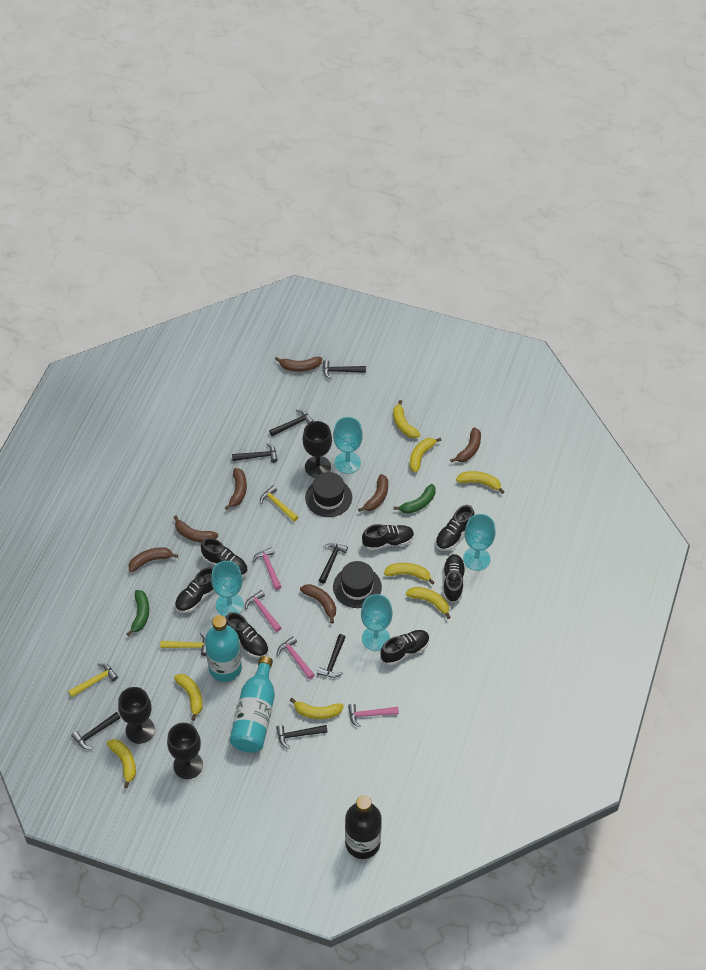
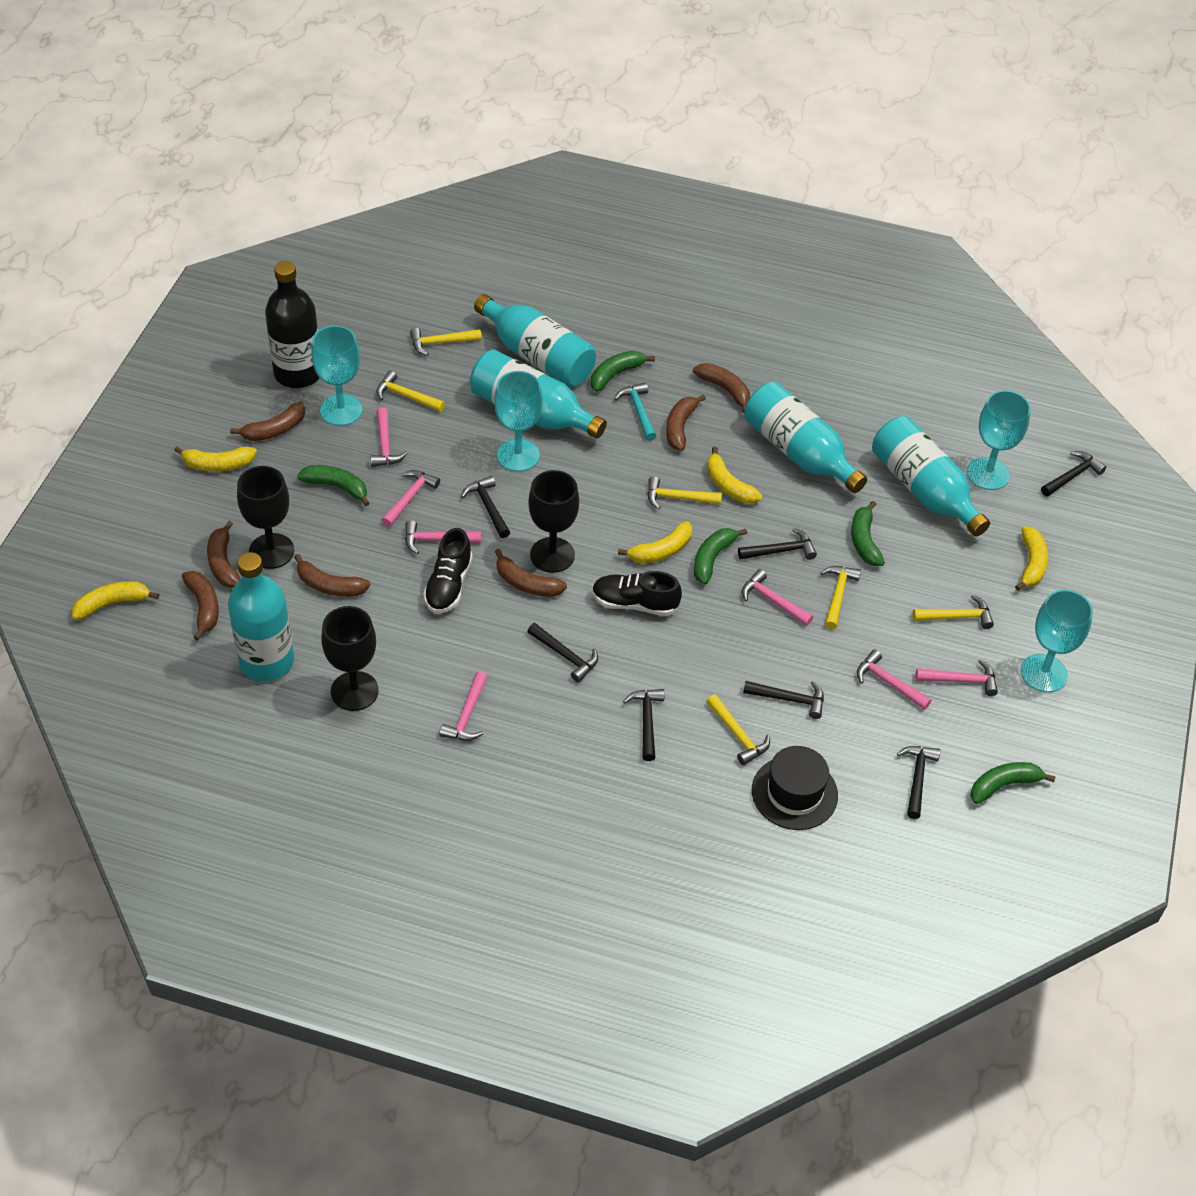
black hat: [305,472,352,517] [333,561,382,608] = 2 -> [752,746,838,830] = 1
black shoe: [175,567,214,613] [201,538,248,577] [225,612,269,658] [362,524,414,551] [381,630,430,665] [435,505,474,551] [443,554,465,603] = 7 -> [423,528,473,613] [592,571,682,616] = 2
green banana: [127,590,149,636] [393,484,436,514] = 2 -> [297,465,370,506] [591,351,655,392] [694,528,747,584] [851,501,885,566] [970,762,1056,804] = 5
pink hammer: [245,590,281,632] [253,547,281,590] [277,636,315,679] [348,704,399,728] = 4 -> [370,407,408,467] [382,470,440,527] [405,520,481,554] [439,671,488,741] [742,569,813,626] [857,650,931,710] [915,659,998,696] = 7
turquoise bottle: [205,615,242,682] [230,656,275,753] = 2 -> [228,552,294,681] [470,349,607,439] [474,294,596,387] [744,382,867,493] [872,416,990,536] = 5
turquoise hammer: none = 0 -> [614,382,656,441] = 1
yellow banana: [107,739,136,788] [174,674,203,721] [290,698,344,719] [384,563,435,585] [393,400,420,438] [406,587,451,619] [410,438,442,473] [456,471,504,494] = 8 -> [72,581,159,620] [174,447,257,471] [618,521,692,563] [707,447,762,503] [1015,526,1048,591] = 5
yellow hammer: [68,663,118,697] [160,633,207,656] [260,485,298,522] = 3 -> [376,371,445,412] [410,328,482,356] [647,476,722,509] [706,694,770,765] [820,566,861,629] [913,595,994,629] = 6

